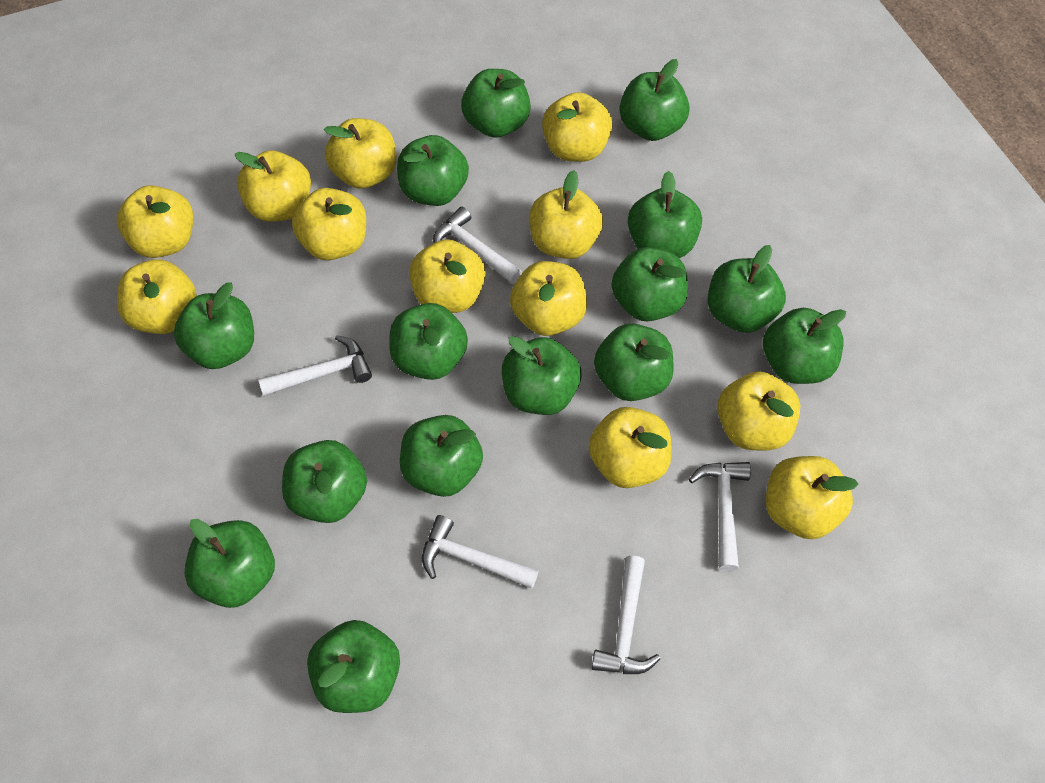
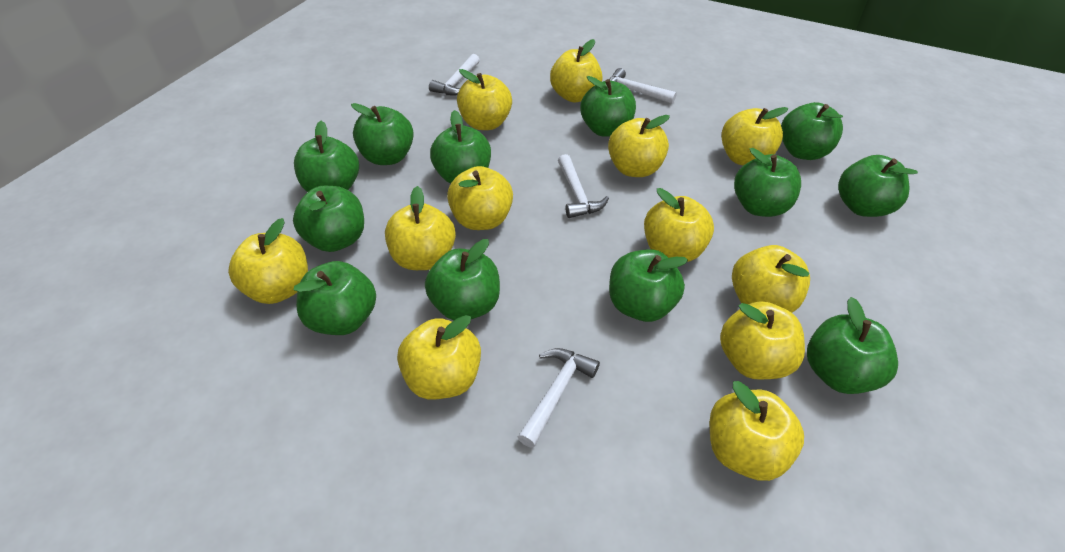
green apple: [174,282,254,369] [184,519,275,608] [282,440,367,523] [307,620,400,713] [389,303,468,380] [397,135,469,206] [400,415,483,497] [461,69,531,138] [502,336,582,415] [594,324,674,401] [612,247,688,322] [620,59,690,141] [628,171,702,258] [708,245,786,333] [763,308,846,384] = 15 -> [293,186,364,252] [294,121,359,192] [294,261,376,335] [351,103,414,165] [425,239,500,320] [430,110,491,184] [580,76,636,137] [609,249,688,322] [734,148,801,217] [781,102,843,160] [807,297,898,394] [838,155,918,217] = 12
white hammer: [258,335,372,396] [422,515,538,589] [433,207,522,284] [592,555,660,674] [689,462,751,572] = 5 -> [429,54,480,96] [518,348,600,448] [558,154,609,218] [610,68,677,104] = 4

